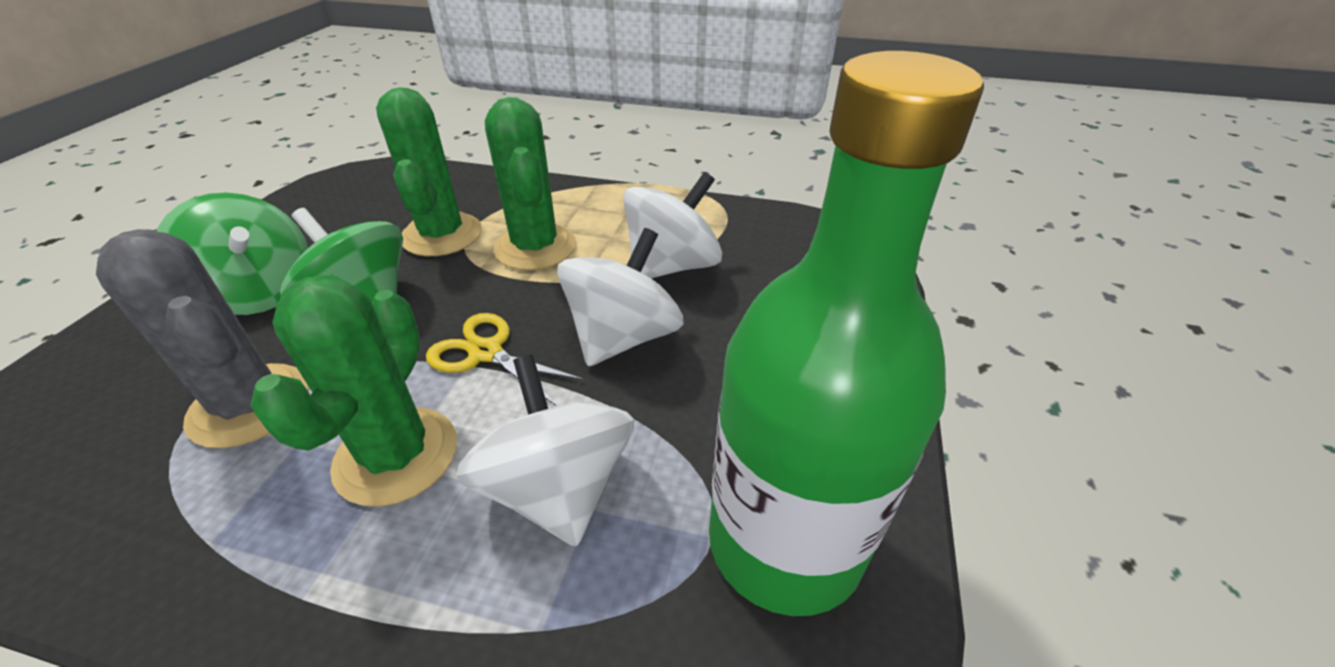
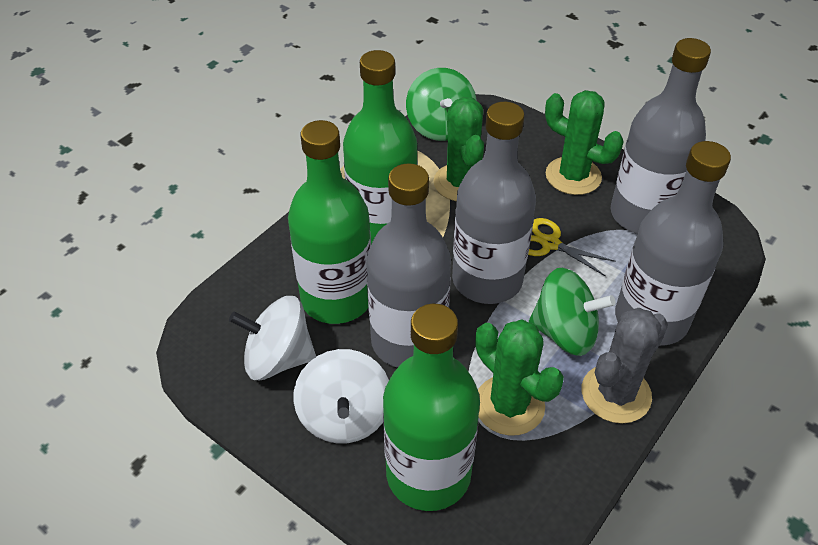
green bottle: [709,51,984,616] = 1 -> [288,120,371,324] [343,50,418,244] [383,304,480,511] = 3
grey bottle: none = 0 -> [366,163,451,368] [452,102,536,304] [611,38,711,234] [615,141,731,346] = 4
white spinning top: [456,355,634,547] [557,228,684,366] [623,172,722,278] = 3 -> [229,296,316,380] [293,349,389,443] = 2

